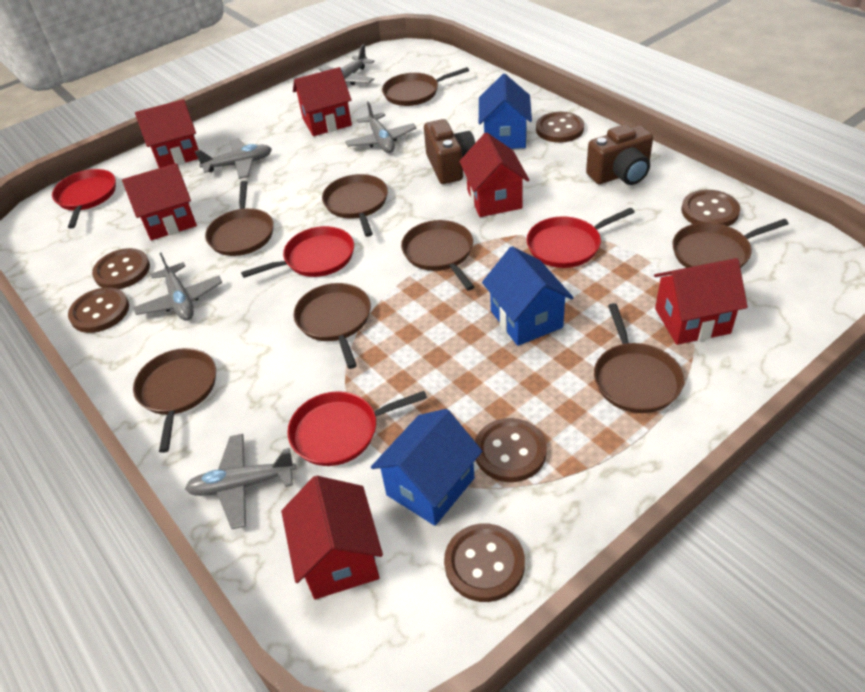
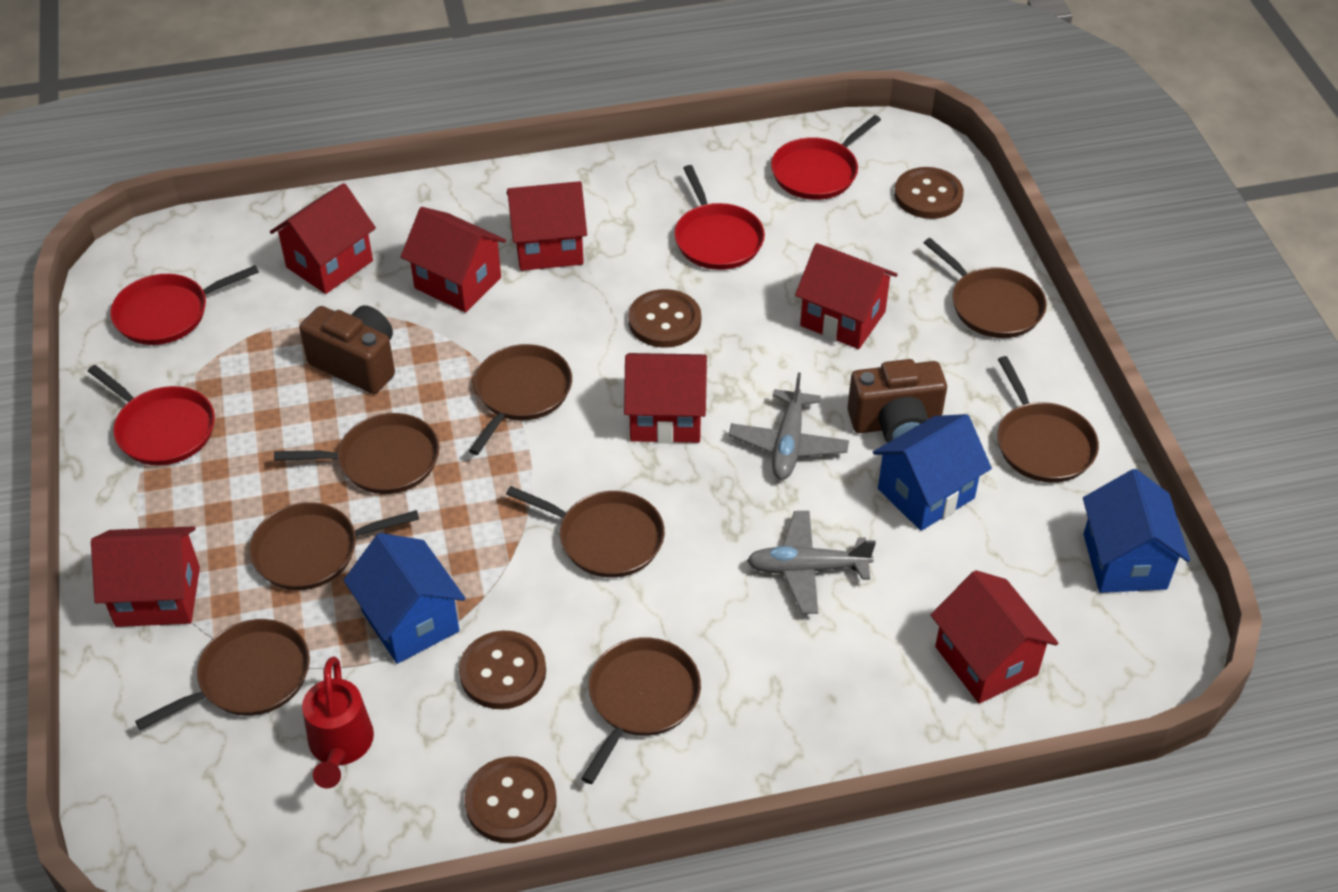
brown button: [68,287,129,333] [92,248,150,289] [444,523,525,602] [475,418,547,482] [536,112,584,143] [681,190,740,226] = 6 -> [459,631,546,709] [464,757,557,843] [628,289,701,348] [894,167,964,219] = 4
grey plane: [133,252,222,321] [185,434,296,529] [195,138,272,179] [319,44,375,85] [345,101,417,153] = 5 -> [729,372,849,480] [747,511,876,614] = 2
red house: [122,163,197,240] [135,99,199,168] [281,476,383,599] [293,67,352,136] [459,132,529,217] [654,258,748,345] = 6 -> [91,526,200,627] [270,183,376,294] [401,207,506,313] [507,181,587,271] [624,353,707,443] [795,243,898,349] [931,570,1059,704] = 7
red watering can: none = 0 -> [302,656,374,788] = 1

